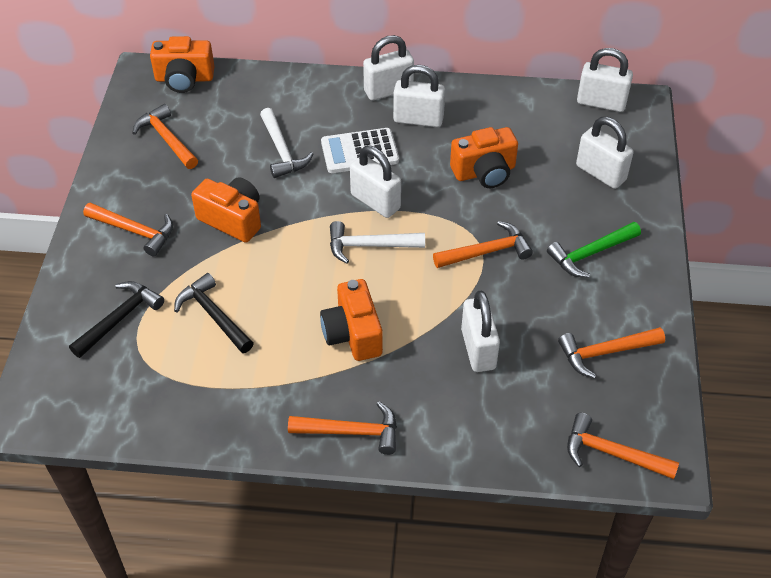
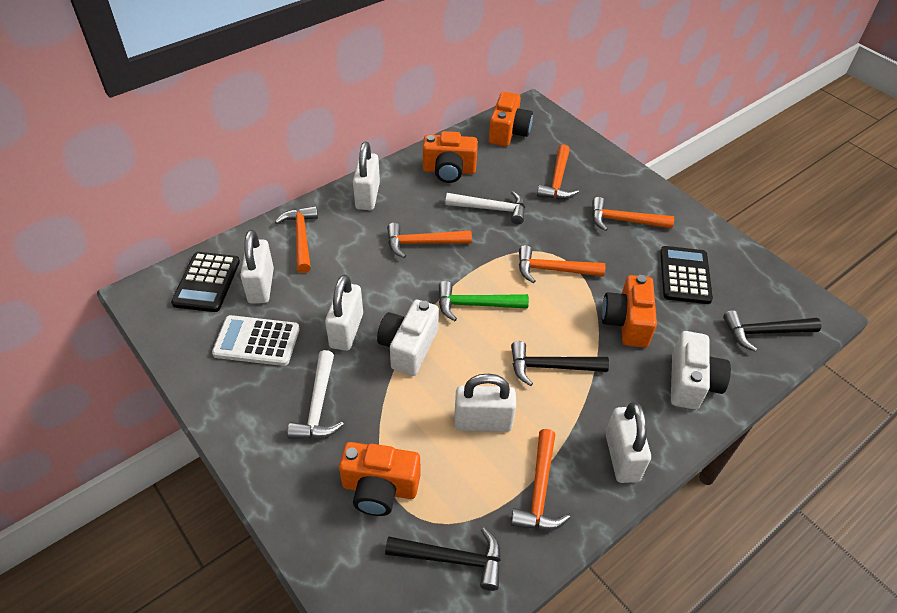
black calculator: none = 0 -> [171,252,240,312] [660,246,713,304] = 2
black hammer: [69,281,164,358] [174,273,254,353] = 2 -> [385,527,501,591] [511,341,609,386] [723,310,822,352] = 3
white camera: none = 0 -> [377,300,439,376] [671,331,731,410] = 2
white padlock: [350,146,401,218] [363,35,414,101] [393,65,445,127] [461,290,500,372] [576,117,634,189] [577,48,633,112] = 6 -> [240,230,274,304] [325,275,363,351] [353,142,380,210] [454,374,516,432] [605,402,651,483] = 5

